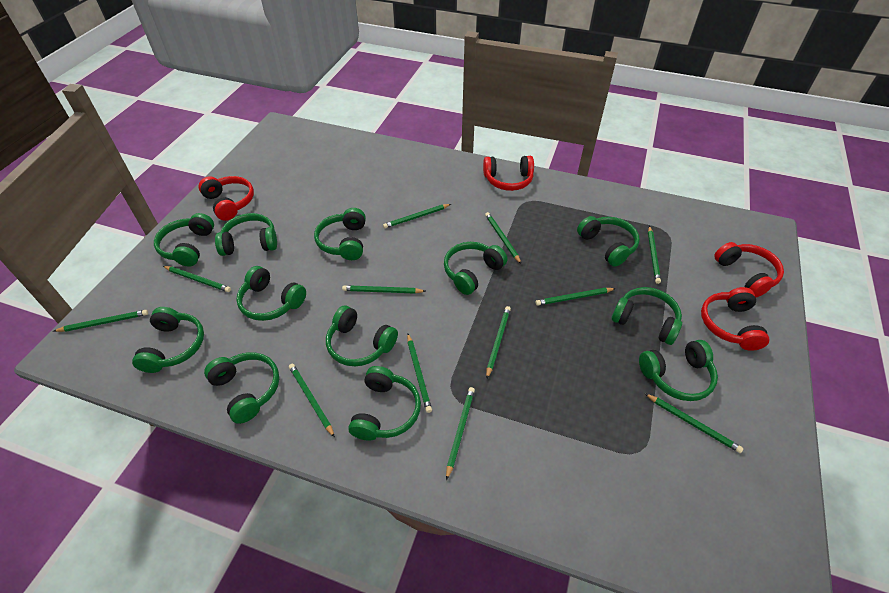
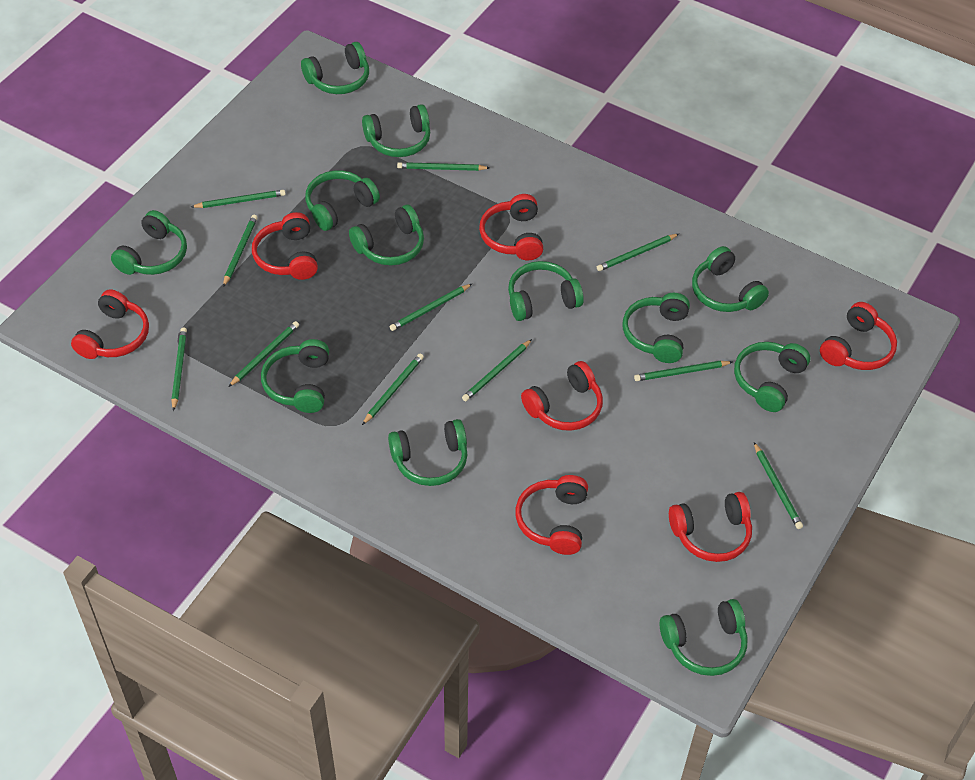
green pencil: [54,310,148,332] [163,266,231,292] [289,364,335,438] [342,285,425,294] [383,204,451,228] [407,334,432,413] [446,387,475,481] [485,212,521,264] [486,306,511,379] [536,288,616,306] [644,393,743,453] [648,226,661,284] = 12 -> [171,327,187,411] [191,190,286,208] [223,215,258,287] [228,321,299,387] [362,354,424,425] [390,284,472,331] [397,162,490,171] [462,339,532,401] [597,234,679,271] [634,361,732,381] [754,442,803,529] = 11
red headphones: [198,176,254,221] [483,156,534,191] [701,287,769,351] [714,242,784,297] = 4 -> [71,289,149,359] [252,212,318,280] [479,194,543,260] [515,475,588,555] [521,361,603,431] [669,492,752,562] [820,302,897,370] = 7

